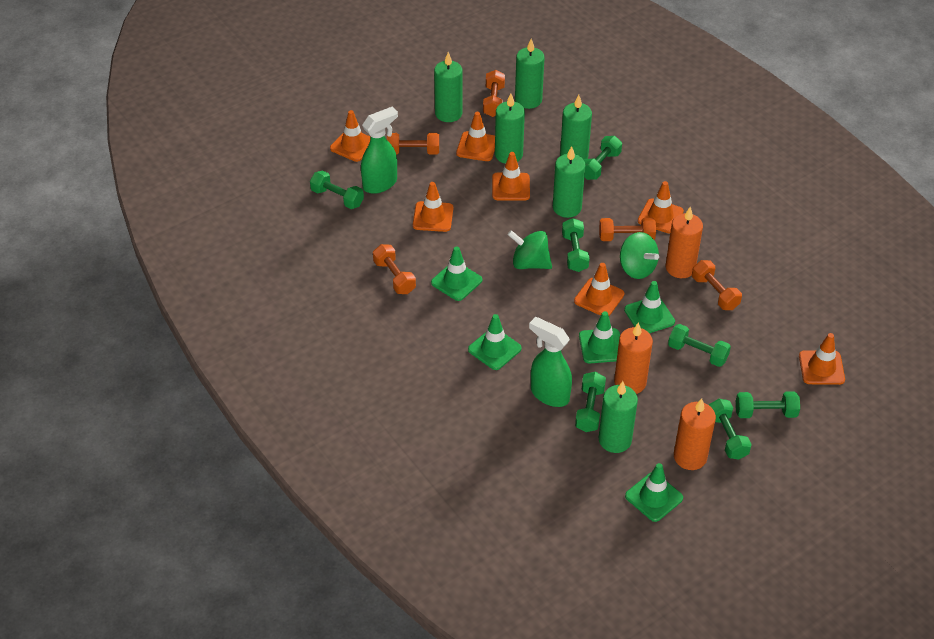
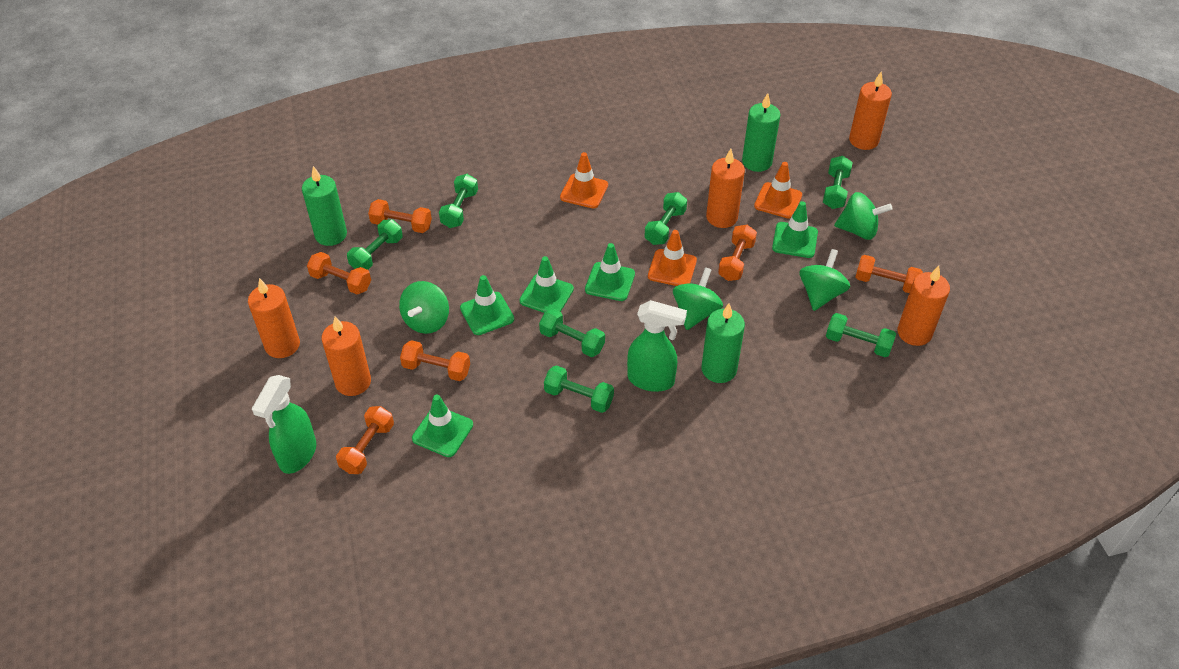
green candle: [434,52,463,122] [495,93,525,164] [515,39,545,109] [553,146,585,218] [560,95,592,160] [599,381,638,453] = 6 -> [302,166,347,246] [702,303,745,383] [742,93,781,172] = 3
green spinning top: [507,230,552,269] [620,232,659,279] = 2 -> [399,281,449,334] [673,267,723,330] [800,249,850,311] [834,192,892,240] = 4
orange candle: [614,322,653,394] [665,207,703,278] [674,398,716,470] = 3 -> [248,278,300,358] [321,316,371,396] [706,149,745,228] [849,71,892,150] [897,266,950,346] = 5
orange dumbbell: [373,244,416,294] [387,133,439,155] [483,70,505,117] [599,217,656,241] [692,260,742,310] = 5 -> [307,252,371,294] [336,406,394,474] [368,199,432,233] [400,340,470,381] [718,225,757,281] [855,255,923,293] = 6
orange traffic cone: [330,110,371,162] [413,182,453,232] [456,112,495,161] [492,152,530,201] [574,263,624,316] [638,181,684,234] [799,333,845,385] = 7 -> [560,152,608,208] [648,230,697,286] [754,162,802,219] = 3

